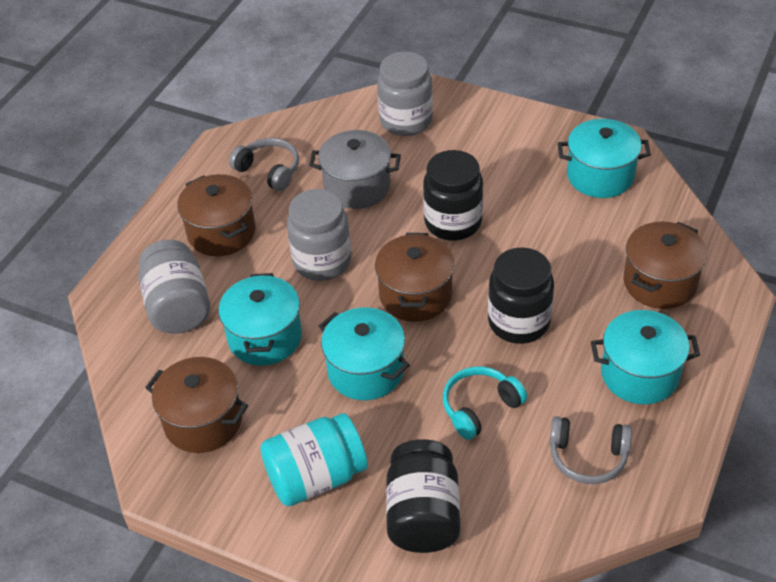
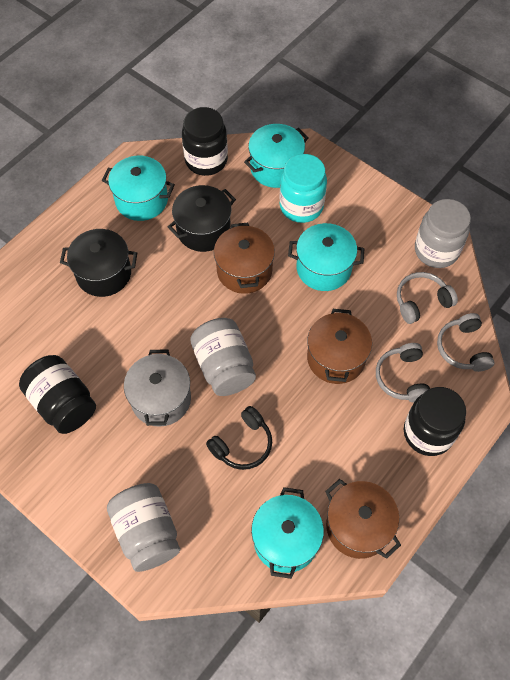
black headphones: none = 0 -> [206,406,272,470] = 1
black pot: none = 0 -> [60,229,137,297] [168,185,236,252] = 2
brown pot: [145,357,248,453] [177,174,255,256] [375,233,454,322] [624,221,707,309] = 4 -> [214,223,275,294] [307,309,372,384] [325,479,401,559] = 3
grey headphones: [229,138,299,191] [550,416,632,484] = 2 -> [376,343,430,403] [397,272,458,324] [437,313,495,372] = 3
turquoise headphones: [443,366,527,440] = 1 -> none = 0

